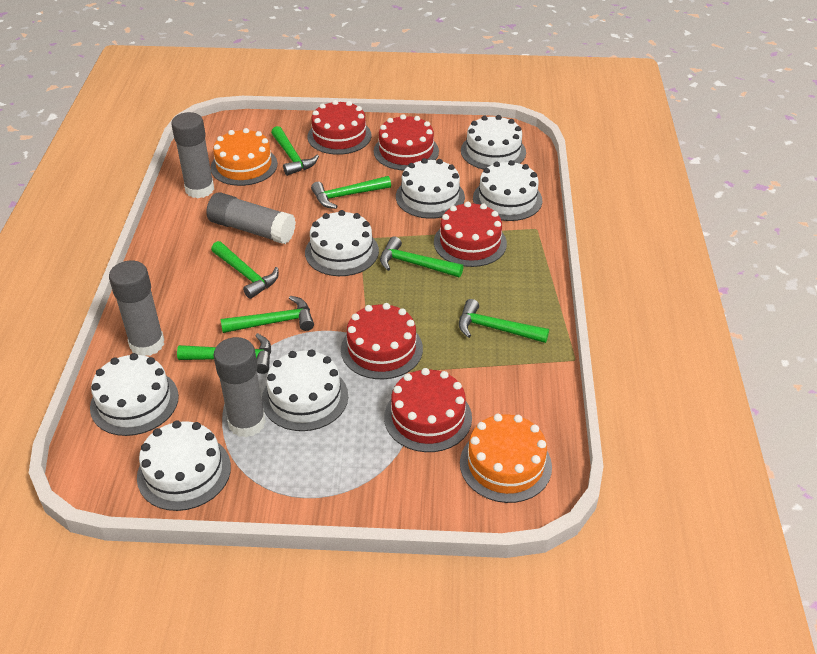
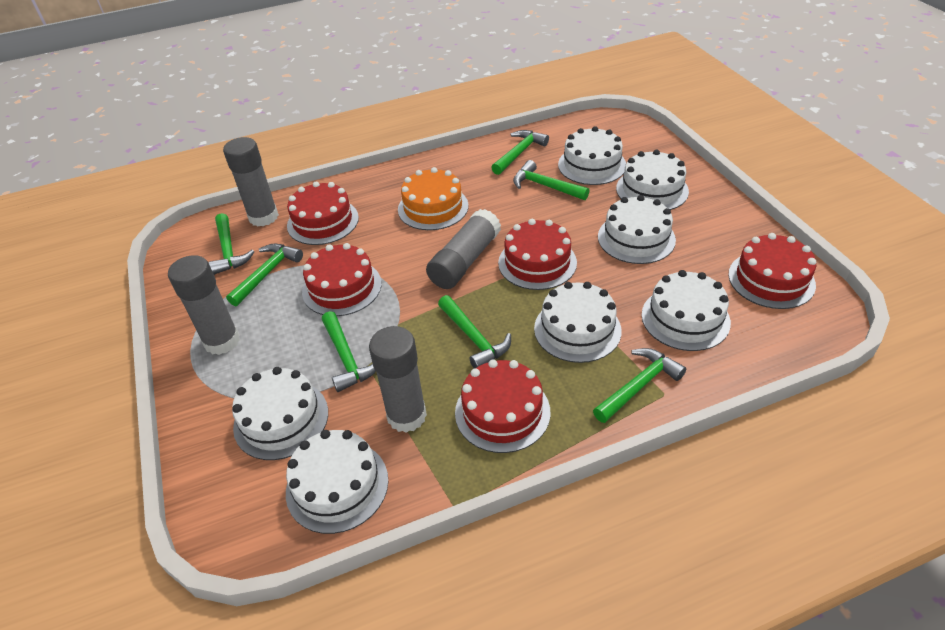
orange cake: [211,128,278,186] [460,414,552,503] = 2 -> [398,167,468,230] = 1

